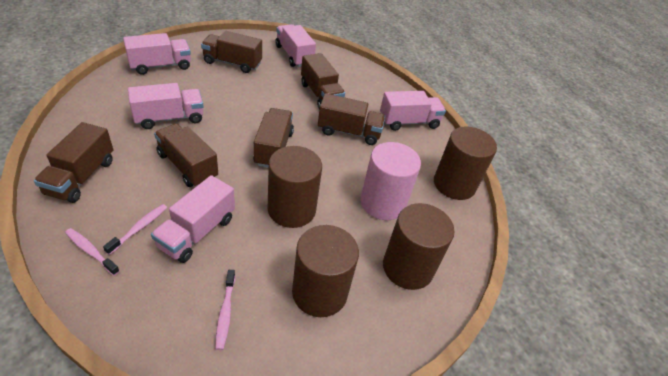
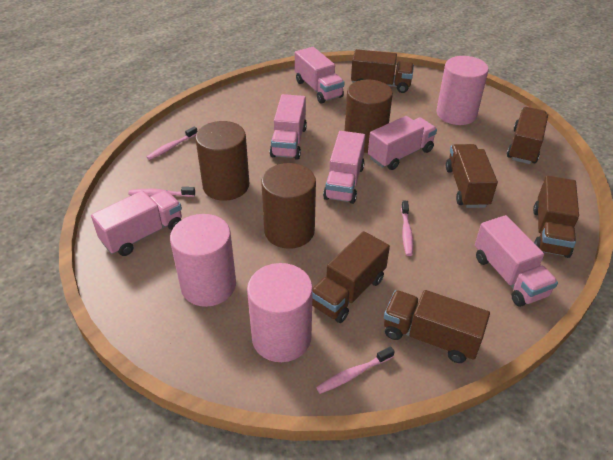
brown cylinder: [268,146,322,228] [292,225,359,317] [383,203,455,290] [434,126,497,200] = 4 -> [195,121,249,201] [261,163,316,249] [345,80,393,153] = 3
pink cylinder: [360,142,421,220] = 1 -> [170,214,236,307] [247,263,313,362] [436,56,489,125] = 3
pink toothbrush: [65,228,120,276] [103,204,167,255] [215,270,235,350] = 3 -> [128,187,195,197] [147,127,197,160] [316,346,395,394] [401,201,413,256] = 4
pink truck: [123,33,191,75] [128,83,204,129] [151,175,235,263] [275,24,316,67] [380,91,446,131] = 5 -> [91,190,182,256] [270,94,307,160] [295,47,345,104] [323,131,365,204] [368,116,437,170] [475,215,558,307] = 6

